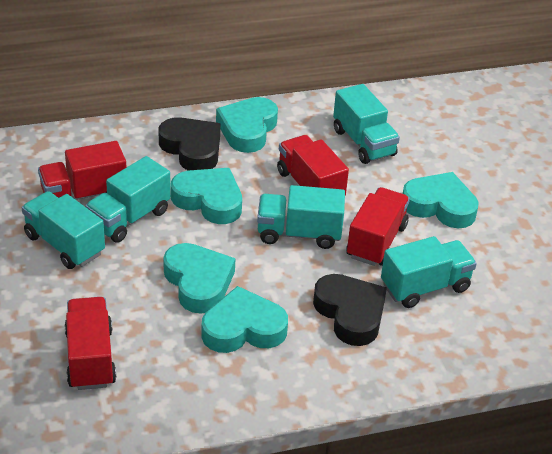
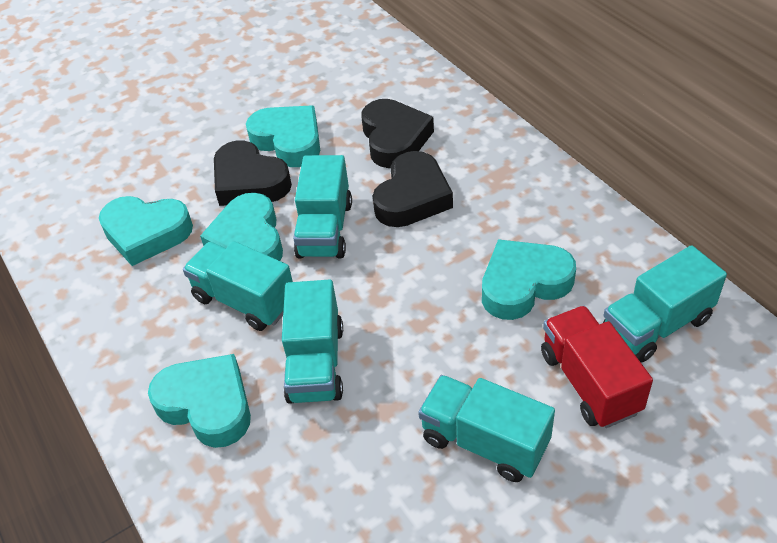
black heart: [158,117,220,171] [313,274,387,346] = 2 -> [214,141,292,206] [361,99,434,168] [373,151,453,227] = 3
red truck: [38,141,126,200] [65,297,116,390] [277,135,349,196] [346,187,410,266] = 4 -> [541,306,653,428] = 1

